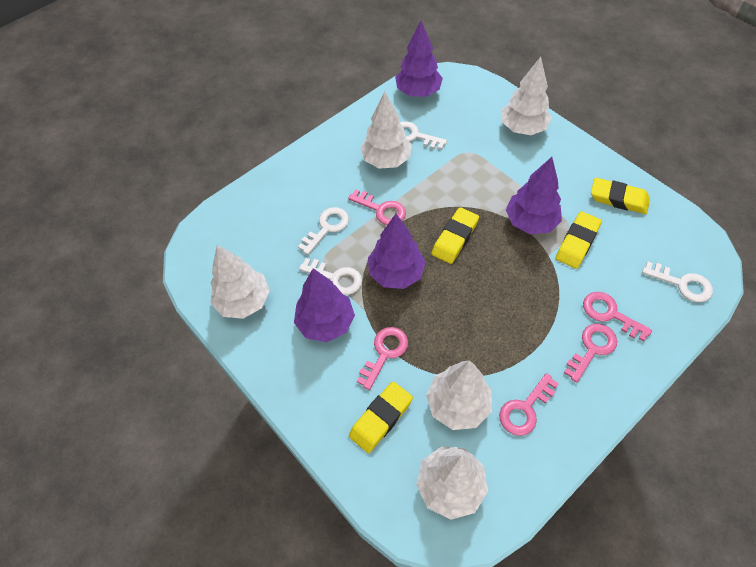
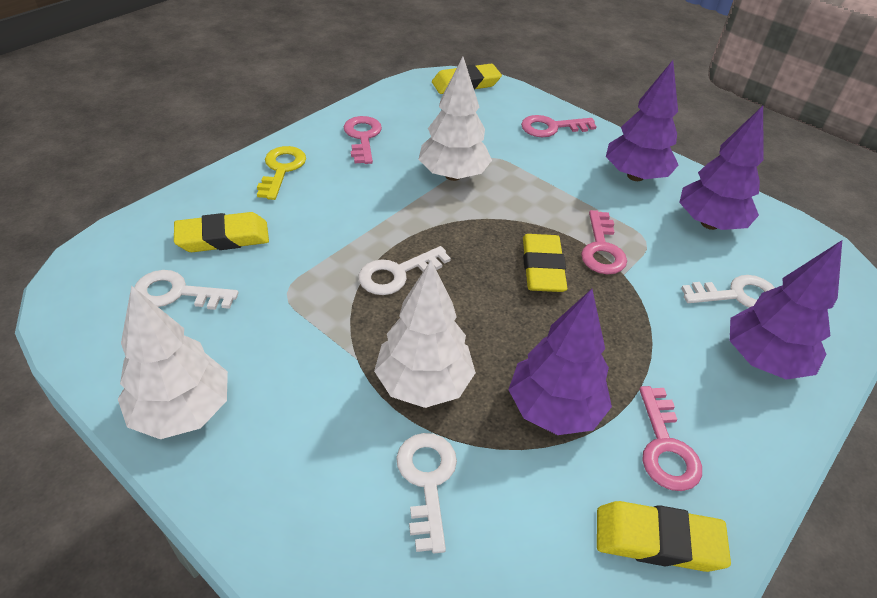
pink key: [348,190,406,225] [357,327,408,390] [499,373,559,436] [564,324,617,383] [583,292,652,341] = 5 -> [344,116,382,164] [521,115,597,137] [581,210,627,274] [639,386,702,491] = 4
white tree: [210,245,270,319] [360,91,412,169] [416,446,488,520] [426,360,492,430] [502,57,552,135] = 5 -> [118,285,228,439] [374,261,476,408] [418,57,492,181] = 3
yellow key: none = 0 -> [257,146,306,200] = 1

